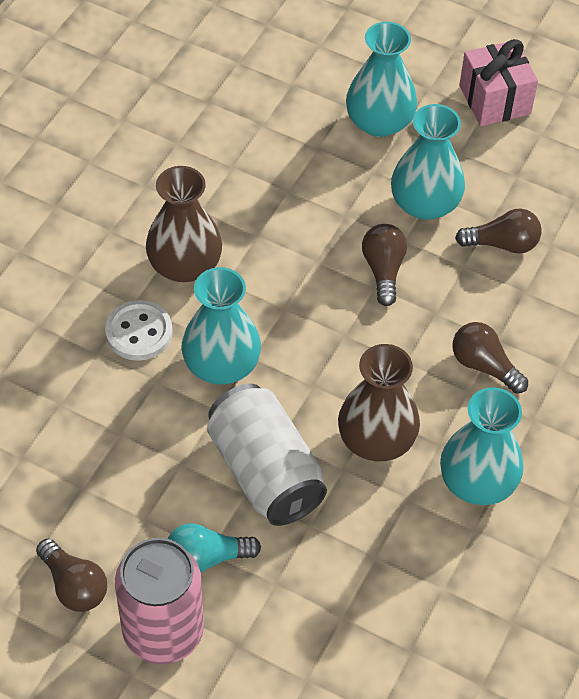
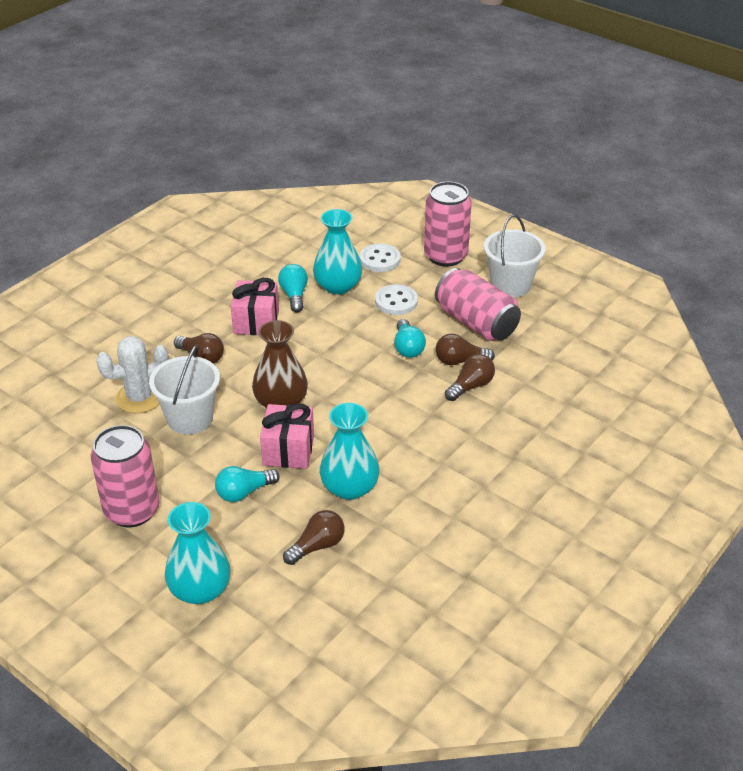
brown vase: [146,166,222,282] [338,344,420,461] = 2 -> [252,320,308,408] = 1
pink can: [115,538,204,664] = 1 -> [91,425,159,527] [424,181,472,267] [435,268,521,341] = 3
pink gift: [459,39,538,126] = 1 -> [231,278,279,335] [260,404,314,469] = 2
turquoise light bulb: [168,523,261,573] = 1 -> [215,466,280,502] [278,264,308,312] [394,319,426,358] = 3
turquoise vase: [181,267,261,385] [346,22,417,137] [391,104,465,220] [440,387,524,505] = 4 -> [165,502,231,604] [313,209,362,295] [320,403,380,500] = 3
white bucket: none = 0 -> [149,344,220,435] [484,214,545,298] = 2
white button: [105,300,173,361] = 1 -> [360,243,401,272] [375,284,418,315] = 2
white cactus: none = 0 -> [96,336,169,413] = 1
white can: [207,384,327,526] = 1 -> none = 0

